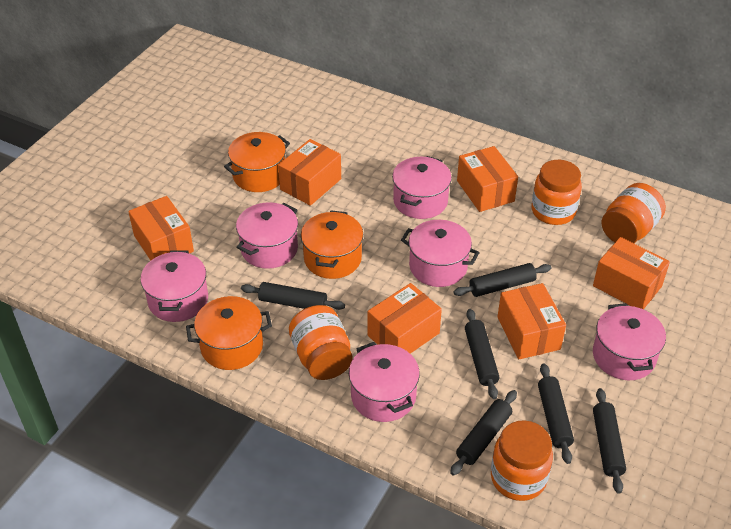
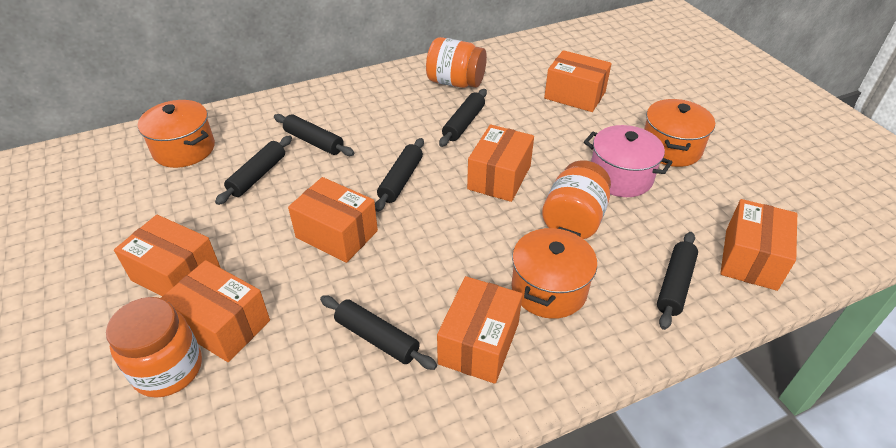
orange box: [128,196,194,260] [278,139,341,206] [368,283,442,354] [457,146,518,212] [497,283,566,359] [593,237,670,310] = 6 -> [114,215,221,296] [161,260,270,362] [288,177,378,263] [437,276,523,384] [467,124,534,202] [544,50,612,112] [720,199,797,291] = 7
orange jar: [289,305,353,380] [491,420,553,501] [532,160,582,225] [601,183,666,243] = 4 -> [106,297,202,398] [426,37,487,88] [542,160,611,239] = 3
pink pot: [141,250,208,322] [236,202,298,269] [349,342,420,422] [392,156,452,219] [401,220,480,287] [593,303,666,380] = 6 -> [584,125,673,197] = 1

